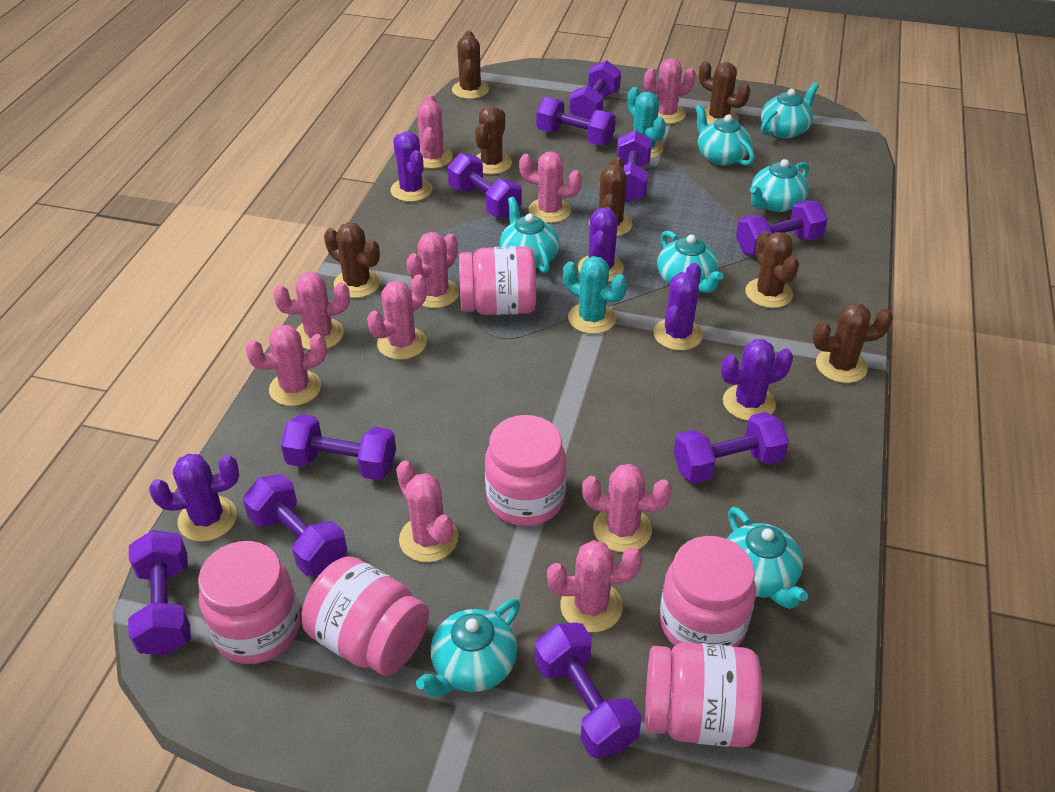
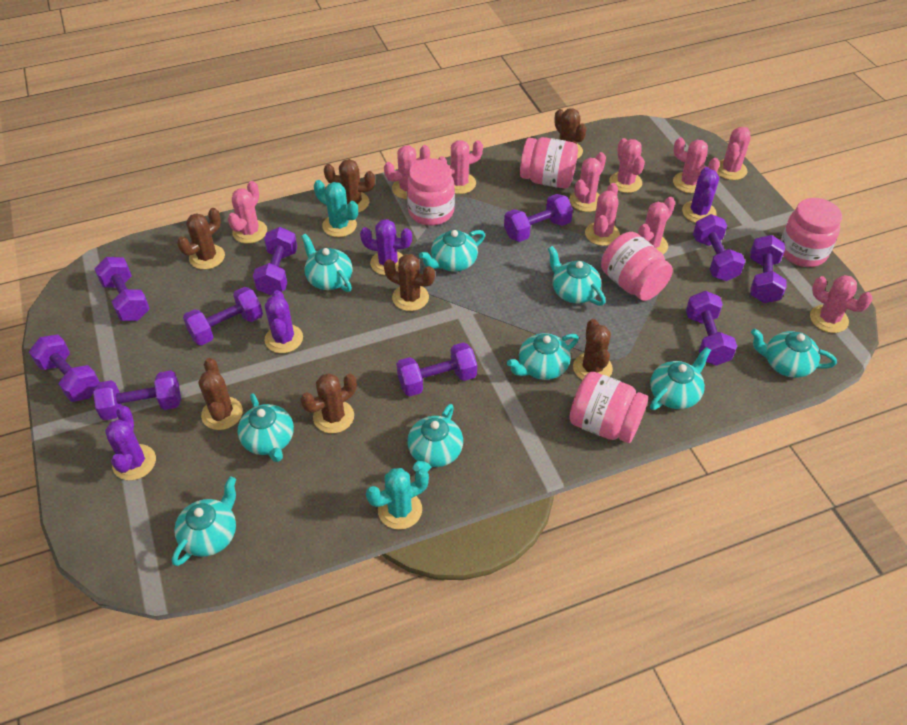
pink jar: [198,541,300,664] [302,556,429,676] [459,246,536,315] [485,415,567,526] [645,642,762,747] [660,536,756,647] = 6 -> [407,158,455,226] [520,137,578,188] [569,371,648,443] [601,232,673,301] [780,198,842,267] = 5
purple cactus: [149,454,239,542] [390,132,432,202] [578,207,624,282] [654,263,703,351] [721,339,793,421] = 5 -> [105,406,156,480] [264,290,303,353] [360,219,412,275] [682,167,719,223] = 4
turquoise teapot: [416,599,520,697] [500,197,560,273] [657,230,723,293] [695,105,755,166] [727,507,808,609] [750,159,809,212] [761,83,819,138] = 7 -> [172,476,236,566] [238,393,294,462] [301,234,353,292] [407,404,463,472] [419,230,485,272] [507,333,579,380] [548,246,606,306] [650,347,711,410] [751,329,837,378] = 9

